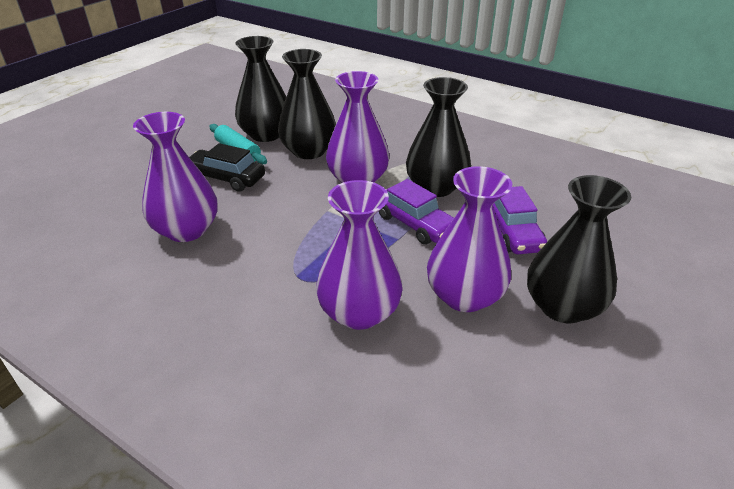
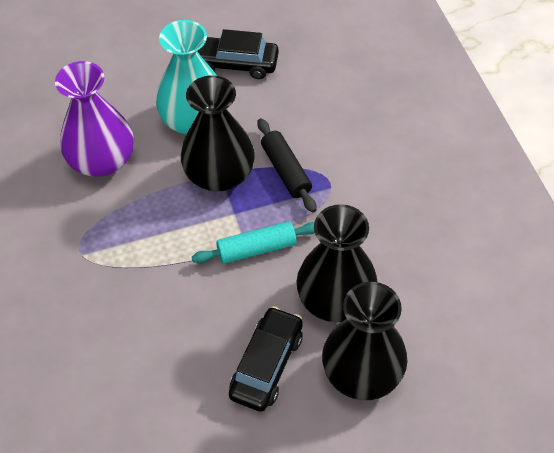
black car: [189,143,265,192] = 1 -> [198,29,279,79] [229,306,303,412] = 2
black rolling pin: none = 0 -> [257,118,317,213] = 1
black vase: [235,36,286,142] [278,49,336,159] [406,77,471,197] [527,175,631,323] = 4 -> [181,75,255,191] [296,204,377,322] [322,282,408,400] = 3
purple car: [379,179,454,245] [493,186,547,254] = 2 -> none = 0
purple vase: [133,112,218,242] [316,180,403,330] [326,71,389,183] [427,166,512,312] = 4 -> [55,61,134,177] = 1
turquoise vase: none = 0 -> [156,20,217,134] = 1

